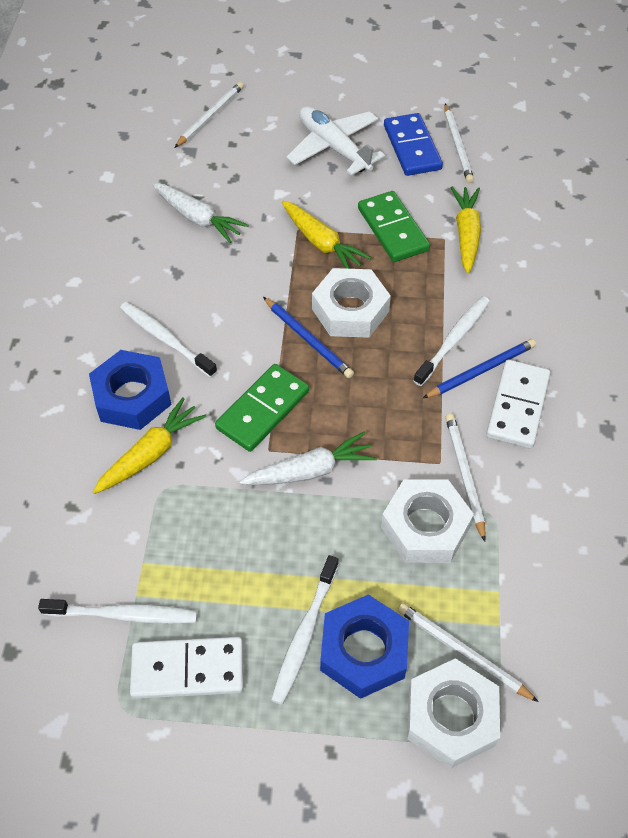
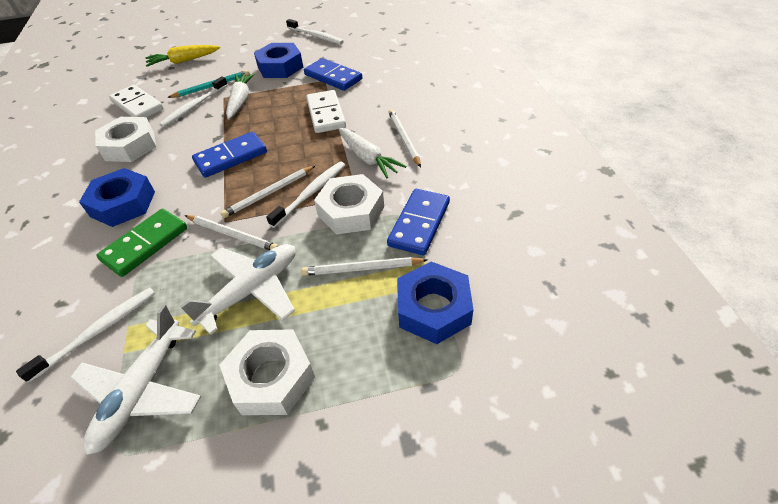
blue domino: [384,113,443,176] = 1 -> [192,132,267,178] [304,58,362,91] [387,189,450,255] = 3
blue nut: [89,350,172,430] [320,594,409,699] = 2 -> [79,168,155,227] [254,43,303,78] [397,261,474,344] = 3
blue pencil: [263,297,354,378] [423,339,536,398] = 2 -> none = 0
green domino: [215,364,309,452] [358,191,430,262] = 2 -> [96,209,187,277] = 1
turquoise pencil: none = 0 -> [167,70,250,98] = 1
white plane: [286,106,385,176] = 1 -> [70,304,201,455] [180,244,296,335] = 2
yellow carrot: [93,397,206,494] [282,201,371,269] [451,187,481,274] = 3 -> [146,45,220,67] = 1

